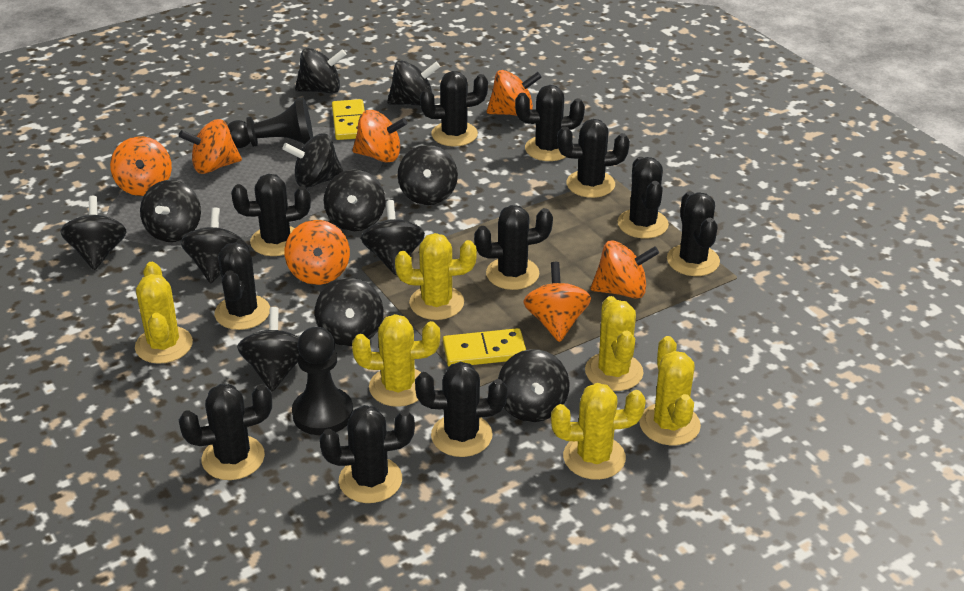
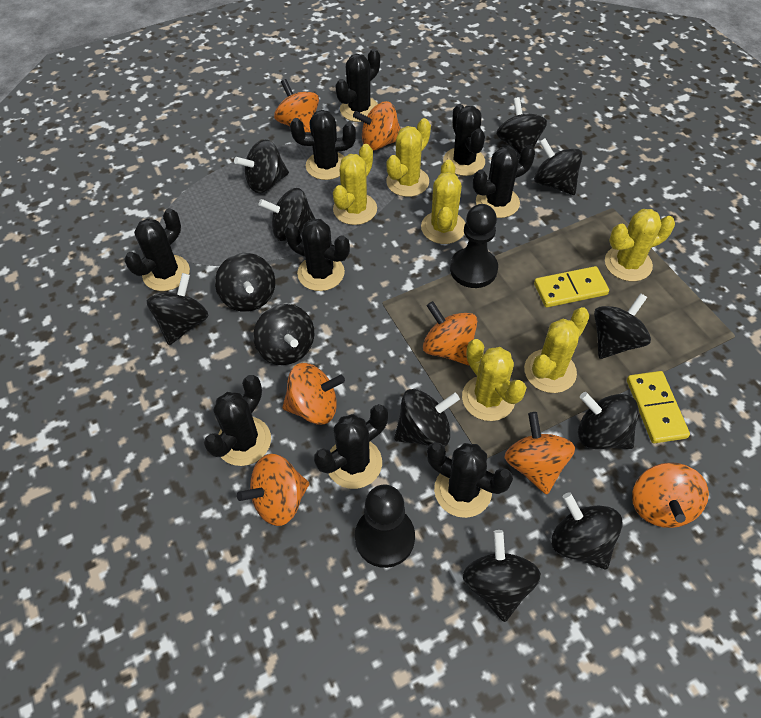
black cactus: [179,384,272,480] [215,240,270,330] [231,174,311,256] [319,405,415,503] [415,362,507,457] [420,71,488,147] [474,205,553,290] [515,85,585,161] [557,119,630,198] [618,157,669,239] [667,191,720,276] = 11 -> [124,208,190,291] [204,375,271,466] [285,219,350,291] [290,110,356,180] [314,404,388,489] [335,48,380,122] [427,442,513,518] [443,104,485,176] [473,145,535,218] = 9

